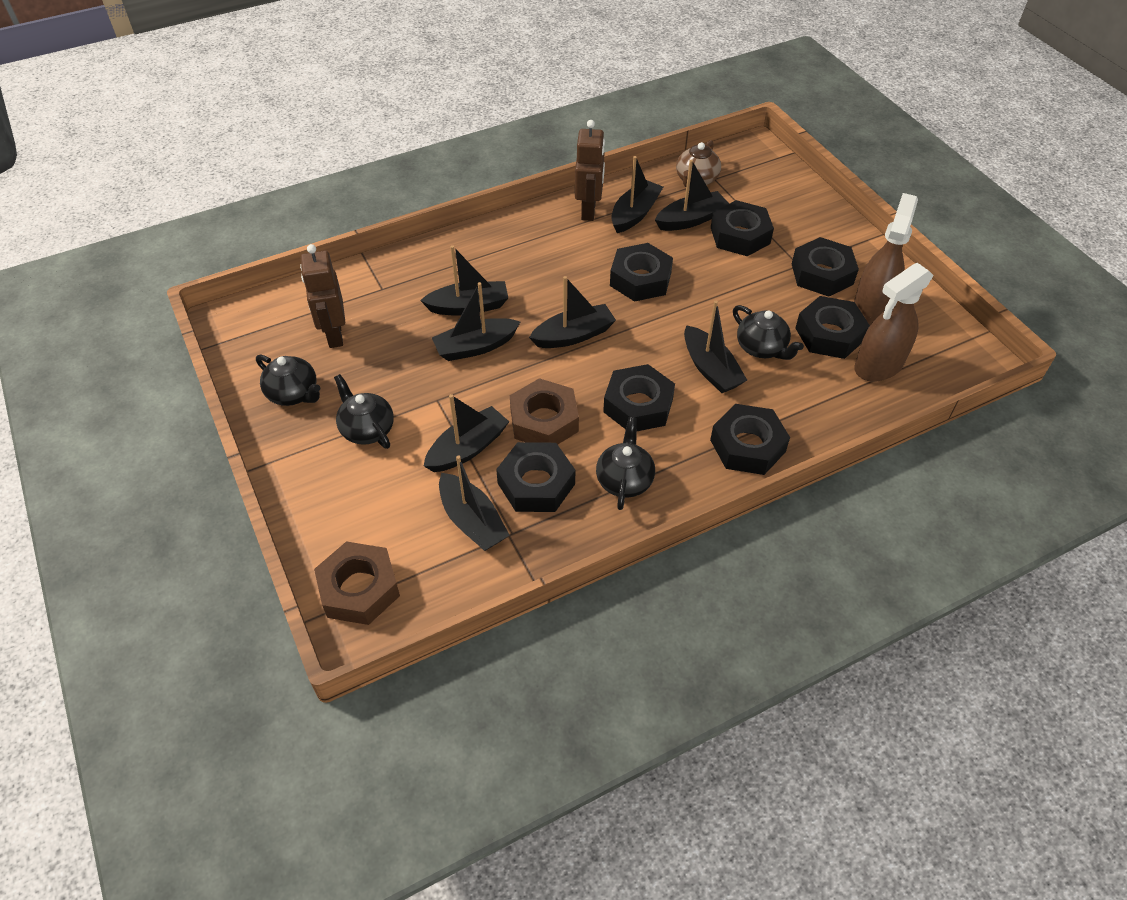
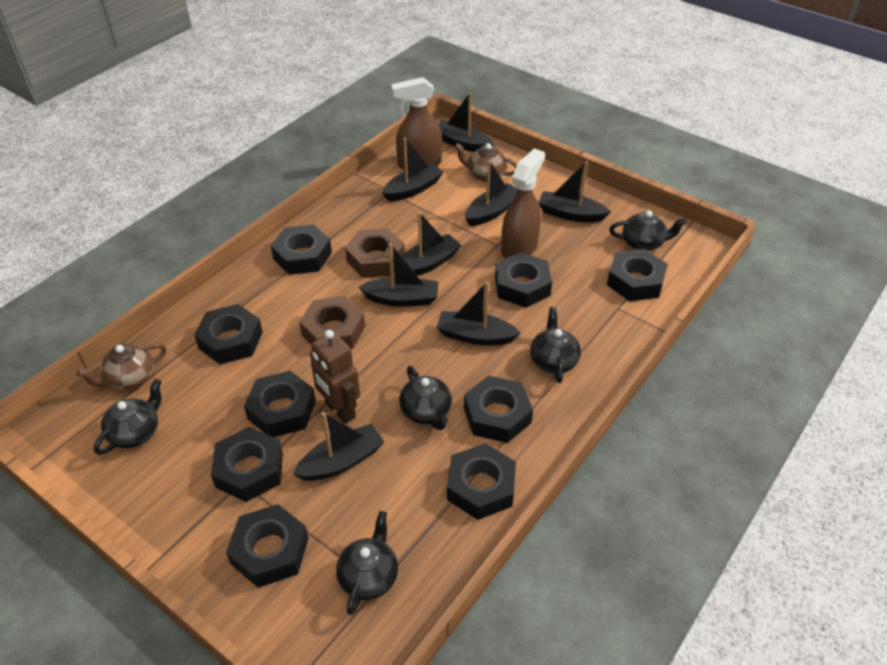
black nut: [496,442,575,512] [603,364,675,432] [610,243,673,302] [710,404,790,475] [711,200,774,256] [792,237,859,297] [795,296,870,359] = 7 -> [194,304,263,364] [211,427,283,502] [226,504,309,588] [244,371,316,437] [271,224,332,275] [447,443,516,520] [464,376,533,443] [495,252,552,308] [607,249,668,301] = 9
black teapot: [256,355,320,406] [334,374,394,449] [596,417,655,510] [733,305,804,360] = 4 -> [94,379,162,455] [336,511,398,615] [399,366,452,430] [530,307,581,383] [609,210,687,251] = 5
brown robot: [300,244,345,348] [575,120,605,221] = 2 -> [310,330,360,424] = 1
brown teapot: [676,140,721,188] = 1 -> [76,343,167,390] [454,143,517,182] = 2

